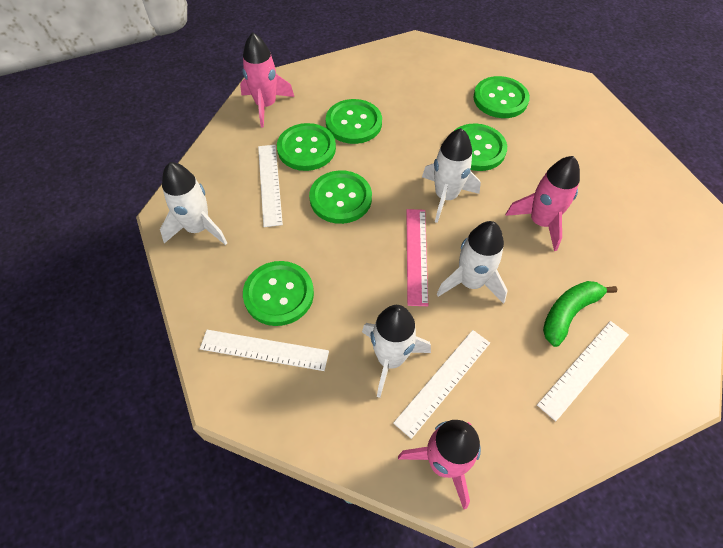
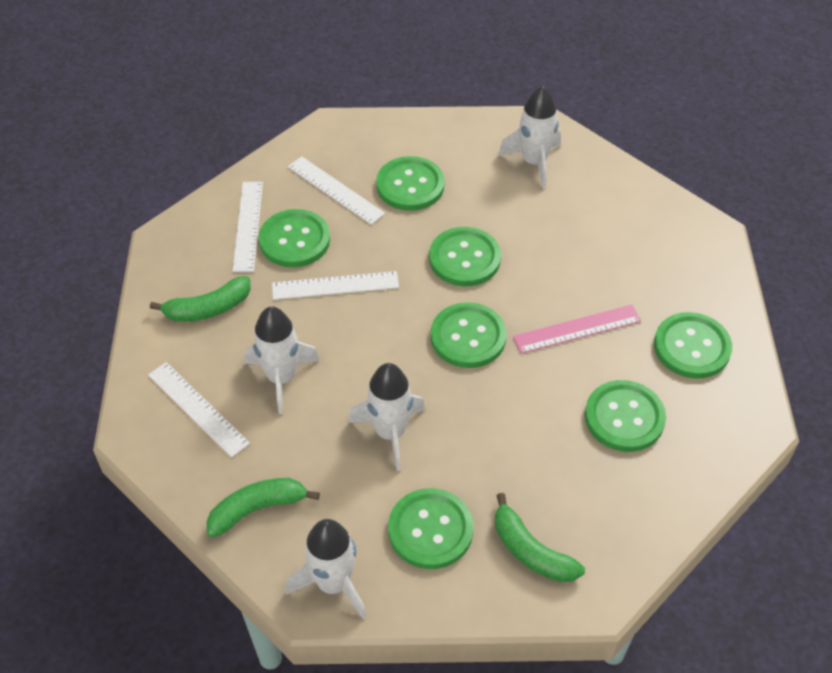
green banana: [543,281,617,347] = 1 -> [150,276,251,322] [206,478,320,538] [495,493,585,582] = 3
green button: [243,261,314,326] [277,123,336,171] [309,170,372,224] [326,99,382,144] [454,124,507,171] [473,76,530,118] = 6 -> [259,209,330,267] [376,156,445,211] [388,488,474,569] [429,227,501,286] [431,302,506,368] [585,380,666,452] [654,312,732,379] = 7
pink rocket: [240,32,294,127] [398,420,481,510] [505,156,580,251] = 3 -> none = 0

